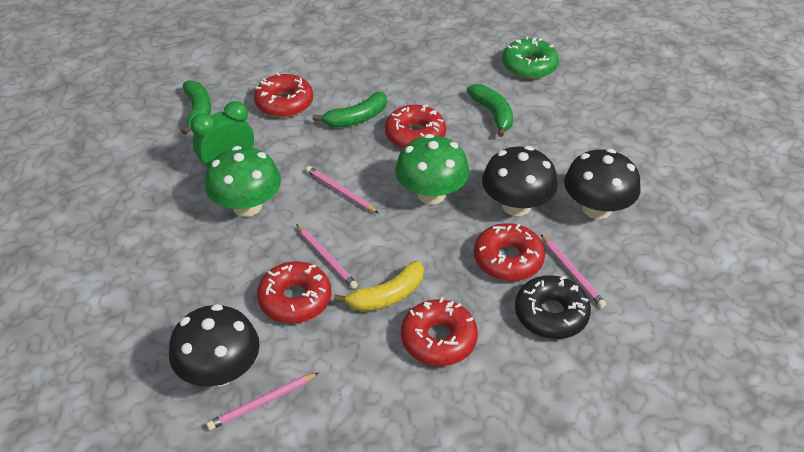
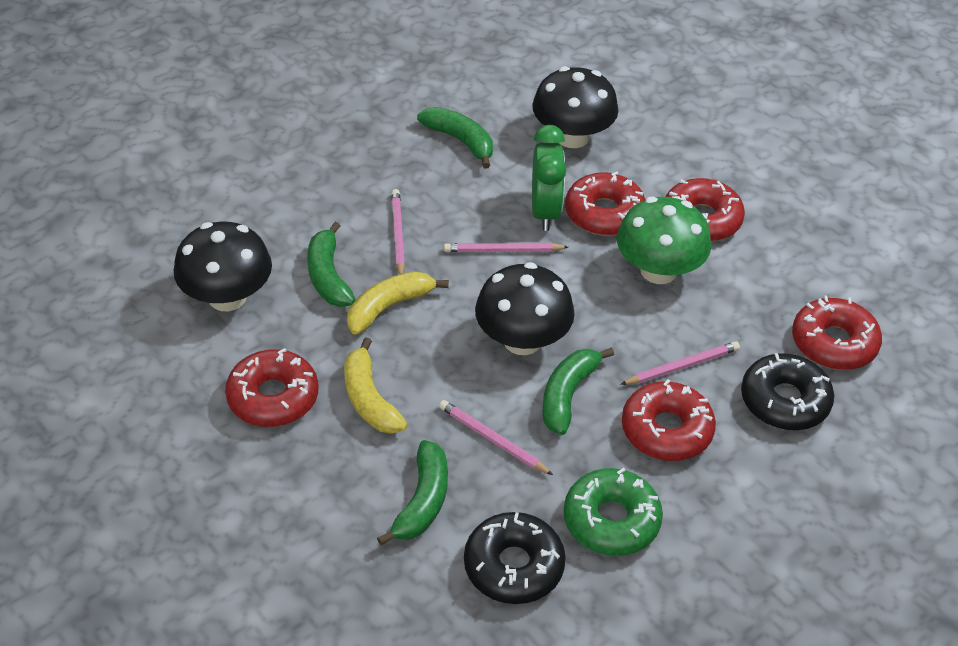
black donut: [515,275,591,339] = 1 -> [464,512,566,604] [741,353,834,430] = 2
green banana: [181,80,211,135] [313,92,387,128] [467,84,513,137] = 3 -> [307,222,355,307] [377,440,448,545] [417,107,493,169] [543,347,614,435] = 4
green mushroom: [205,146,281,217] [395,134,469,205] = 2 -> [617,197,711,284] = 1
yellow banana: [334,261,424,312] = 1 -> [344,338,408,434] [347,271,449,334] = 2

